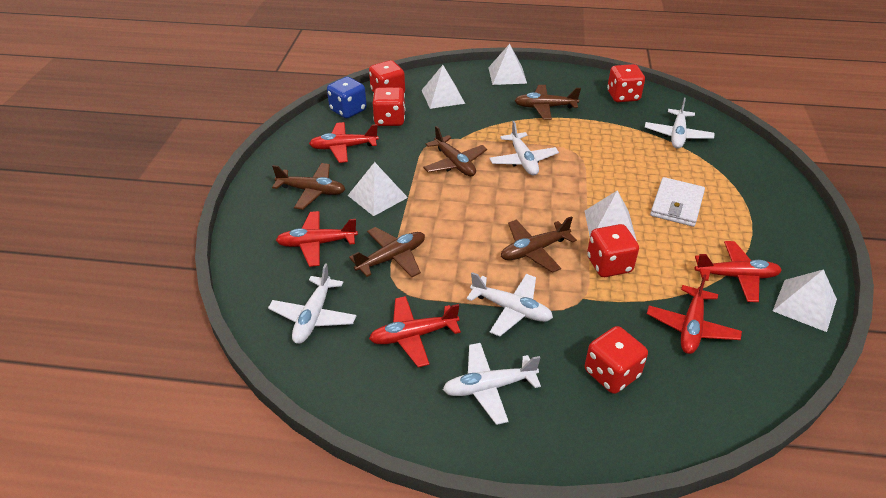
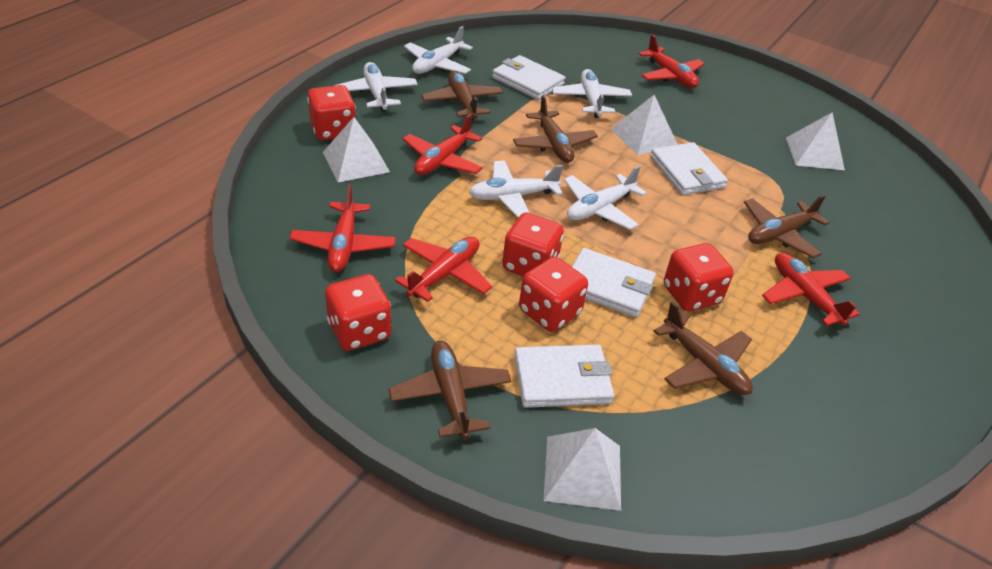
blue dice: [327,77,367,119] = 1 -> none = 0
white pyramid: [348,162,408,216] [422,65,465,109] [488,44,527,85] [585,190,637,241] [773,269,837,332] = 5 -> [323,117,390,182] [543,428,621,511] [611,95,678,155] [786,113,845,170] = 4
white wallet: [650,177,705,227] = 1 -> [492,55,565,100] [514,345,614,408] [572,248,656,317] [650,142,728,195] = 4

